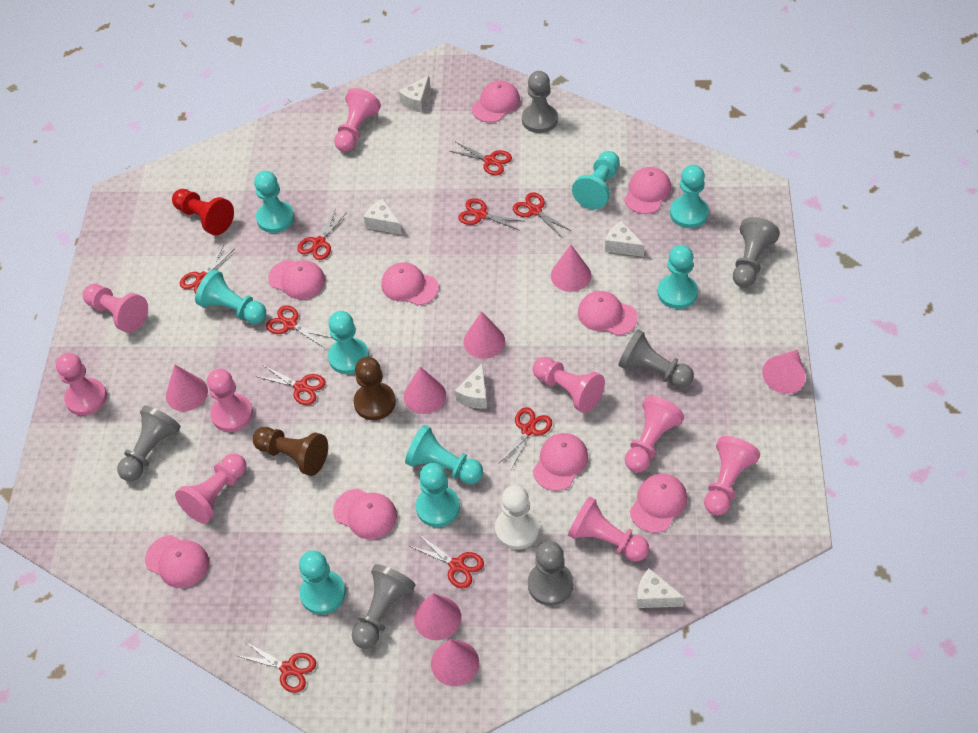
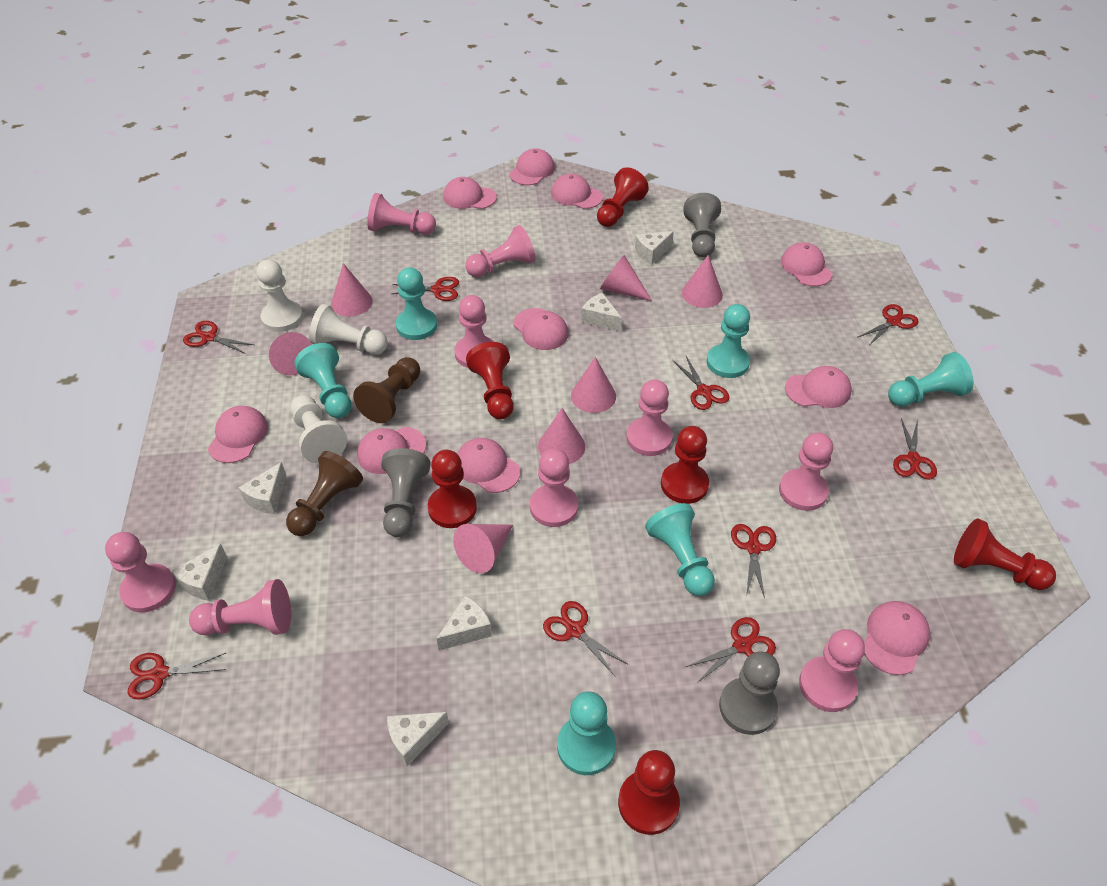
grey pawn: [117,406,181,481] [352,564,416,649] [522,71,558,133] [528,541,573,606] [618,329,694,388] [733,217,780,287] = 6 -> [381,448,430,537] [683,193,721,257] [719,651,780,735] = 3
pink cap: [145,535,209,588] [268,260,325,299] [333,488,397,539] [381,262,439,306] [472,80,520,123] [533,433,588,491] [578,291,638,336] [624,167,671,214] [630,473,687,533] = 9 -> [208,406,268,463] [357,427,426,474] [443,177,497,209] [457,438,520,493] [509,148,555,185] [513,308,568,350] [551,174,603,209] [781,242,832,286] [785,366,852,408] [864,601,930,675] = 10
red pawn: [172,189,234,235] = 1 -> [428,450,477,528] [466,342,514,419] [597,167,649,227] [618,750,680,835] [661,426,709,504] [954,518,1056,590] = 6
red scissors: [180,245,234,294] [238,642,316,693] [256,365,326,405] [266,305,332,347] [297,209,346,260] [410,535,484,588] [450,142,512,175] [458,198,523,230] [498,408,552,471] [513,192,571,238] = 10 -> [128,653,226,699] [183,321,254,354] [392,277,459,301] [543,601,628,676] [673,356,730,410] [686,617,776,683] [731,524,776,598] [857,304,918,345] [893,418,937,480] = 9
turquoise pawn: [195,269,266,324] [254,171,294,233] [299,550,346,615] [328,311,369,374] [405,425,483,484] [416,463,460,527] [572,151,620,209] [658,245,698,309] [670,165,709,228] = 9 -> [294,343,352,418] [396,267,437,340] [557,691,616,775] [645,503,715,596] [707,304,750,378] [888,352,974,407] = 6
white cheese: [364,199,402,235] [398,76,430,113] [455,364,487,409] [605,220,645,257] [637,568,685,608] = 5 -> [172,544,227,601] [238,462,286,514] [387,712,449,766] [436,596,492,651] [581,293,622,332] [635,231,674,265] = 6
white pawn: [495,485,539,550] = 1 -> [256,259,303,332] [290,395,347,464] [309,304,388,355] = 3

